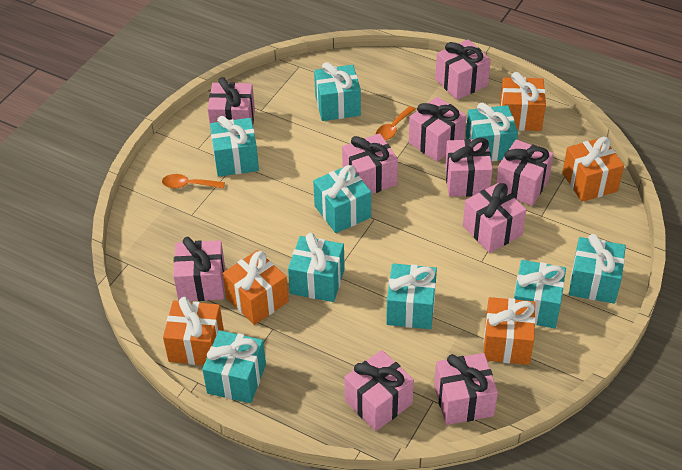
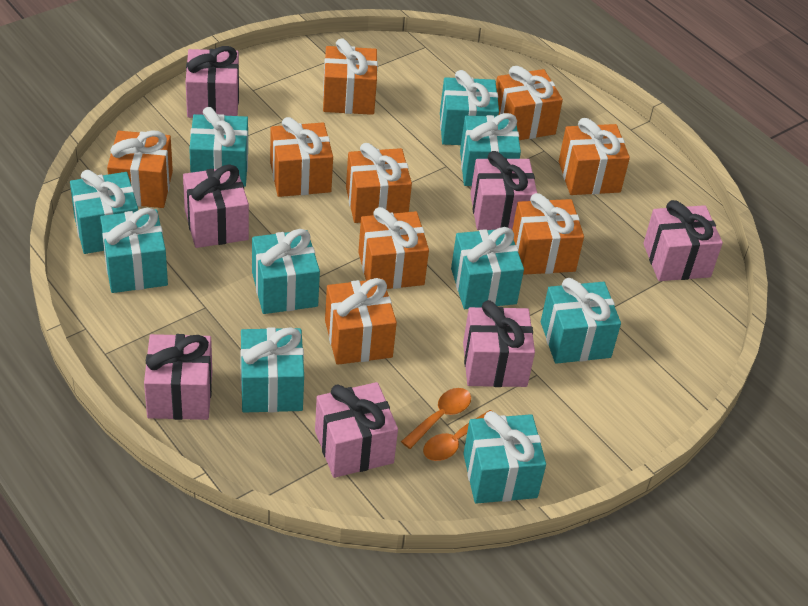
orange gift: [163,297,224,365] [223,250,289,325] [483,297,536,365] [500,72,546,131] [562,137,624,202] = 5 -> [107,130,173,208] [270,117,333,197] [323,39,378,115] [325,278,397,365] [346,143,412,223] [358,207,429,289] [496,66,563,140] [512,193,584,275] [559,118,630,195] = 9
pink gift: [173,237,225,301] [208,77,255,130] [342,133,398,194] [344,350,414,431] [408,97,467,162] [434,353,498,425] [435,39,491,100] [445,138,493,197] [463,183,526,253] [496,139,554,206] = 10 -> [144,334,212,420] [183,165,249,248] [186,46,239,118] [315,382,398,478] [463,300,535,387] [470,151,537,230] [643,200,723,281] = 7
turquoise gift: [202,330,266,403] [210,116,259,177] [288,233,345,302] [313,165,371,233] [314,62,361,121] [386,263,437,329] [466,103,518,161] [514,260,566,328] [569,234,626,304] = 9 -> [70,170,138,254] [100,208,168,293] [189,107,248,187] [240,327,304,413] [252,229,320,314] [440,70,499,145] [451,227,524,309] [460,113,521,186] [463,411,546,504] [541,278,621,364] = 10

